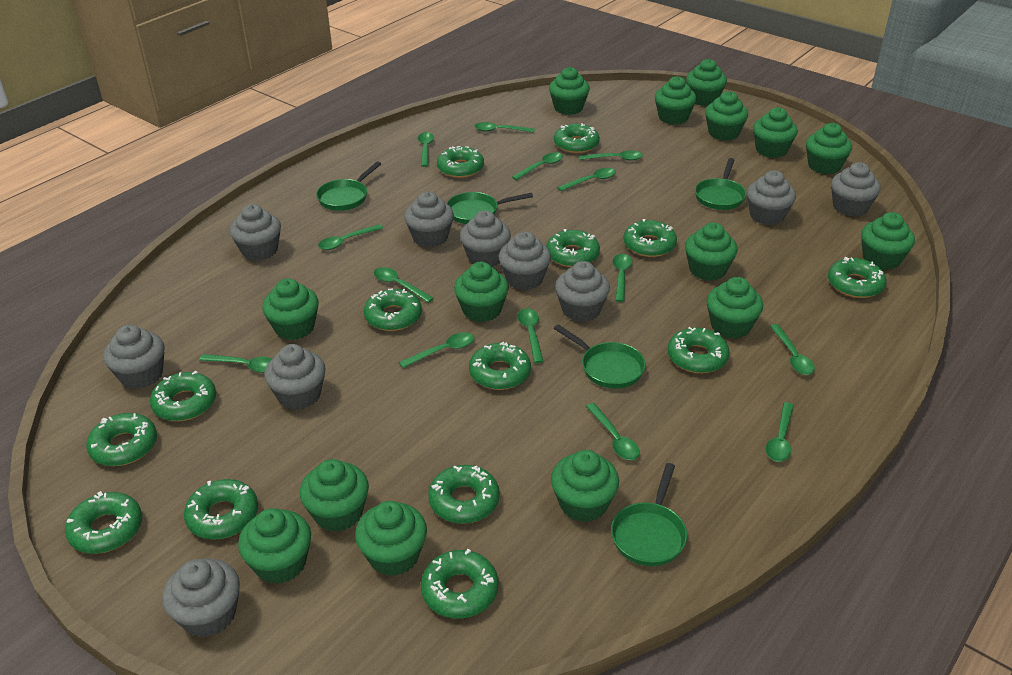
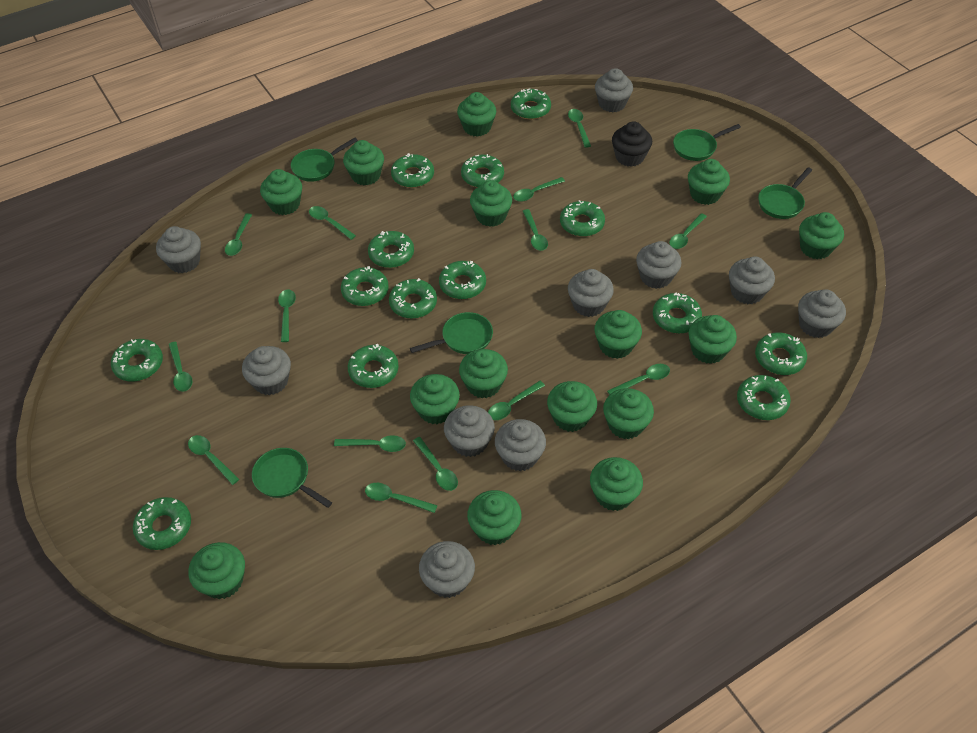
black cupcake: none = 0 -> [612,121,652,167] = 1

